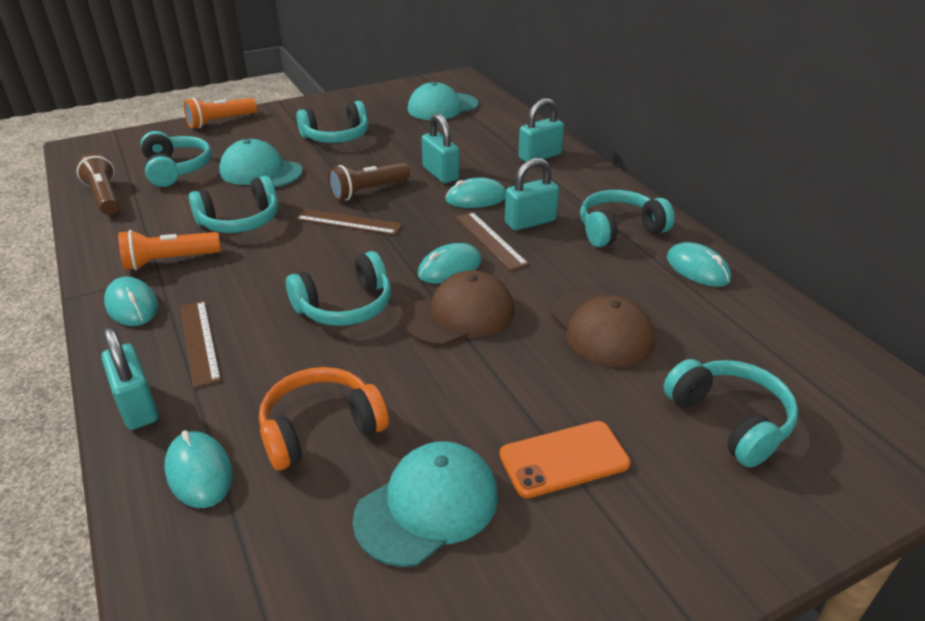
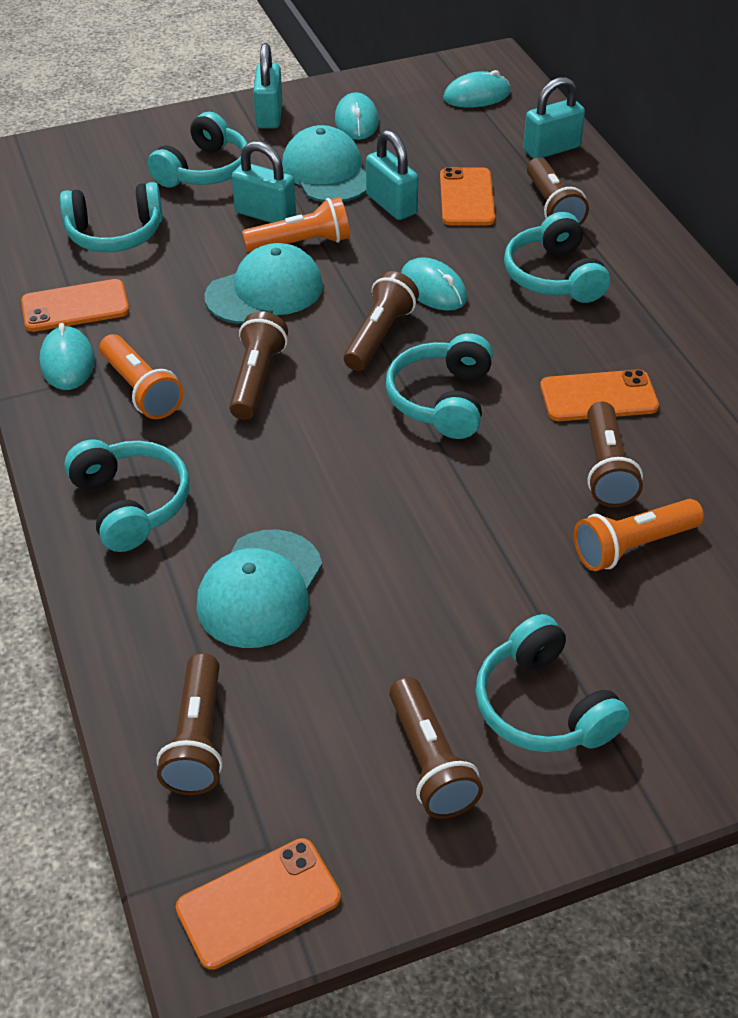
brown cap: [403,270,514,346] [551,291,655,367] = 2 -> none = 0
brown flashlight: [77,153,120,215] [328,163,410,201] = 2 -> [156,653,223,795] [229,311,288,420] [344,271,419,371] [389,677,483,819] [527,157,589,225] [587,402,643,507] = 6
brown ruler: [180,301,221,388] [295,209,402,235] [455,212,529,271] = 3 -> none = 0
orange flashlight: [118,230,221,270] [184,98,257,128] = 2 -> [100,334,183,419] [242,197,350,253] [574,499,704,571] = 3
orange headphones: [259,367,389,470] = 1 -> none = 0
orange phone: [499,421,631,498] = 1 -> [21,279,129,332] [176,838,341,970] [440,167,495,226] [540,369,659,421] = 4
turquoise mouse: [104,277,158,326] [165,430,233,508] [418,243,482,284] [445,177,506,208] [667,242,731,287] = 5 -> [40,323,94,390] [335,92,379,140] [401,257,467,311] [443,70,511,108] = 4

